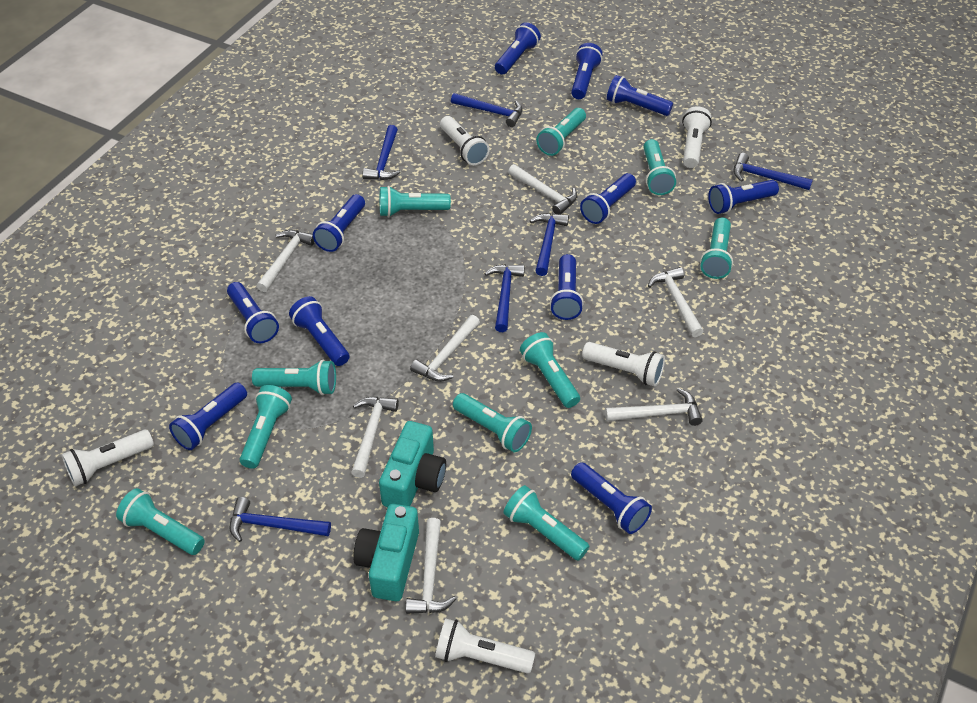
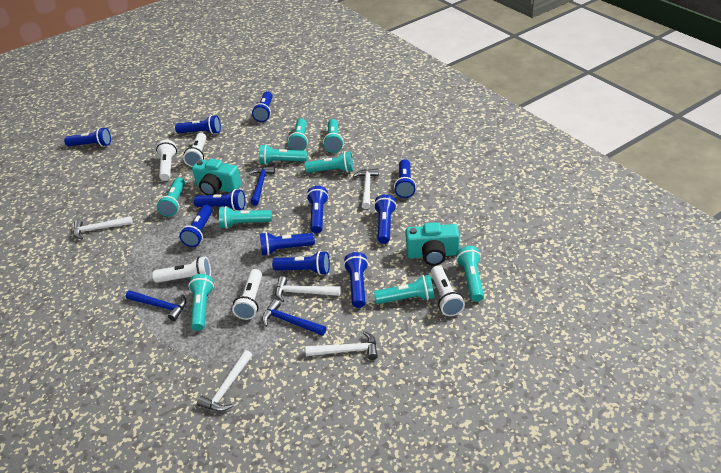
blue hammer: [230,497,331,542] [362,125,401,180] [451,93,523,127] [484,264,525,332] [530,213,569,276] [734,153,813,190] = 6 -> [126,290,186,321] [249,166,275,206] [262,299,326,336] = 3
turquoise flashlight: [116,488,205,555] [240,385,292,469] [252,360,336,395] [380,186,451,217] [453,393,532,452] [503,485,590,561] [520,332,580,408] [536,108,586,156] [643,139,676,195] [700,217,733,279] = 10 -> [157,177,185,217] [188,274,214,331] [219,206,272,229] [259,144,307,165] [288,118,308,151] [304,152,354,173] [323,119,343,153] [374,275,435,304] [456,246,484,302] = 9
white hammer: [257,230,315,292] [351,397,399,478] [405,518,456,614] [410,315,480,382] [508,164,577,214] [605,388,703,426] [648,267,704,337] = 7 -> [73,216,133,239] [197,350,252,412] [276,276,341,302] [305,331,378,360] [353,168,379,209] = 5

